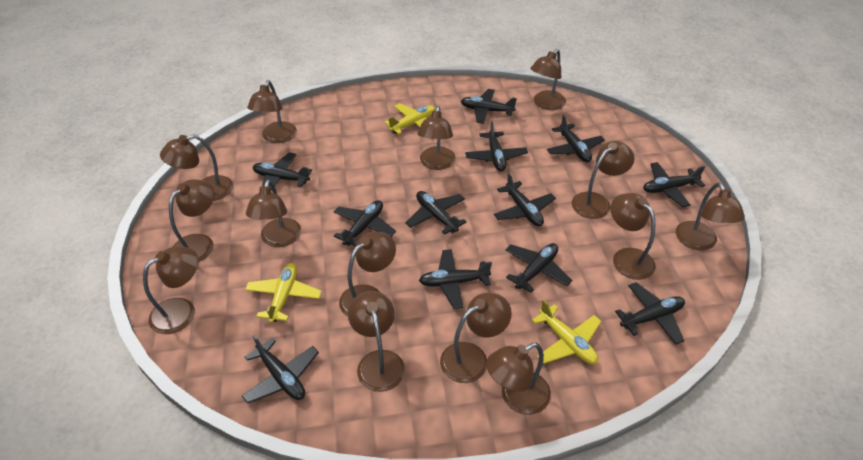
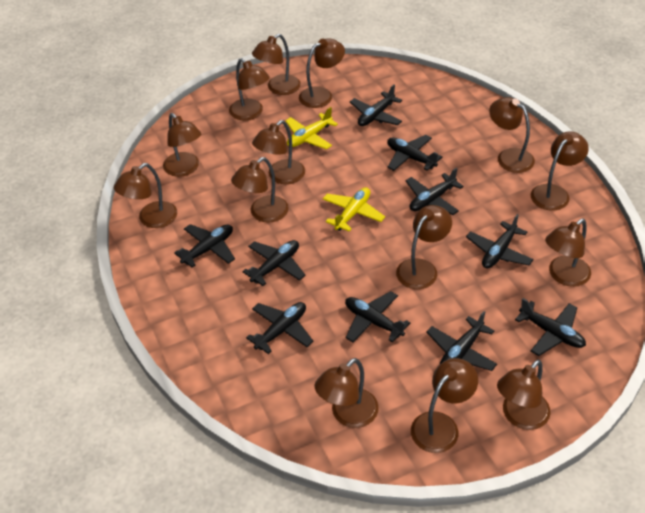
black plane: [242,335,319,404] [253,152,312,191] [334,200,396,246] [405,191,467,235] [419,249,492,309] [461,89,517,124] [465,121,528,171] [494,173,556,226] [506,243,572,293] [547,115,605,162] [615,282,685,344] [643,162,705,207] = 12 -> [174,224,235,268] [242,240,306,286] [246,302,314,354] [345,291,410,343] [350,84,402,126] [387,135,442,171] [406,168,464,215] [426,311,497,371] [466,214,534,269] [515,298,586,356] = 10
yellow plane: [245,263,322,323] [384,103,435,134] [531,300,601,364] = 3 -> [285,107,338,149] [323,187,385,231] = 2

